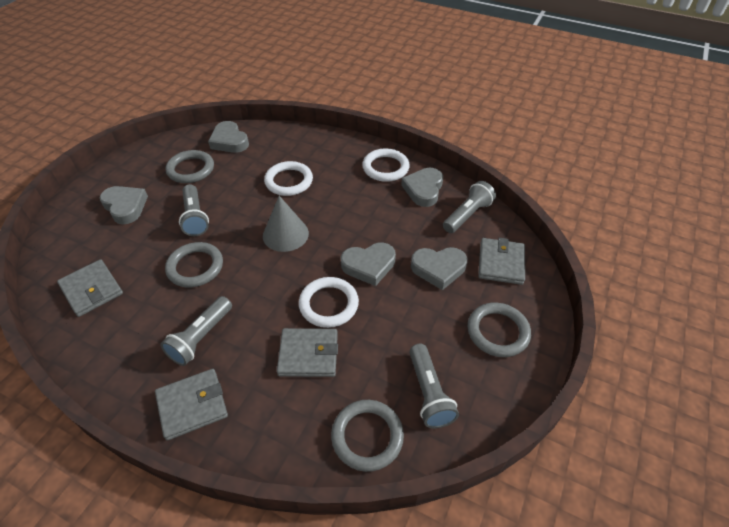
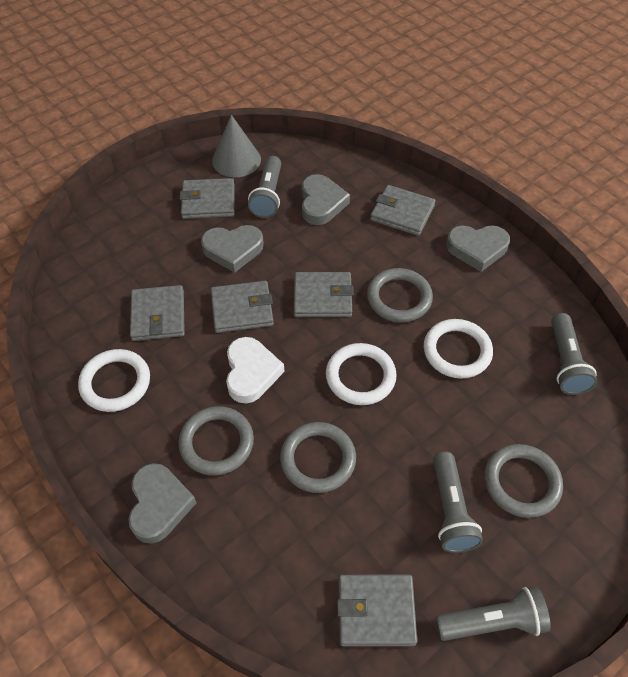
grey heart: [100,186,148,224] [208,121,249,153] [341,243,396,286] [401,168,443,207] [411,247,467,290] = 5 -> [128,463,197,544] [201,225,264,273] [302,174,350,225] [446,225,510,272] = 4
grey wallet: [57,259,123,317] [155,369,228,441] [277,328,338,377] [478,238,525,285] = 4 -> [130,285,185,341] [179,178,234,219] [211,281,274,333] [294,272,354,317] [337,575,417,646] [370,185,435,236] = 6
white heart: none = 0 -> [226,337,284,403] = 1

